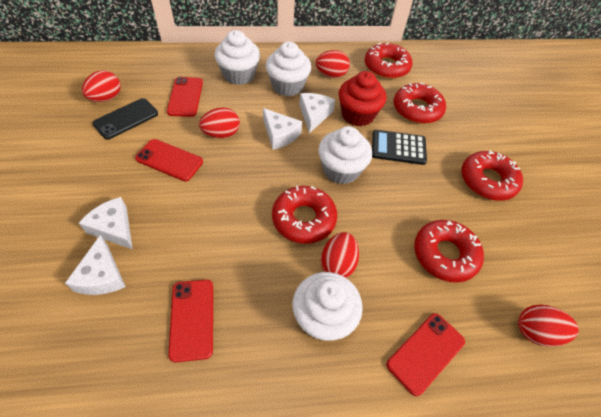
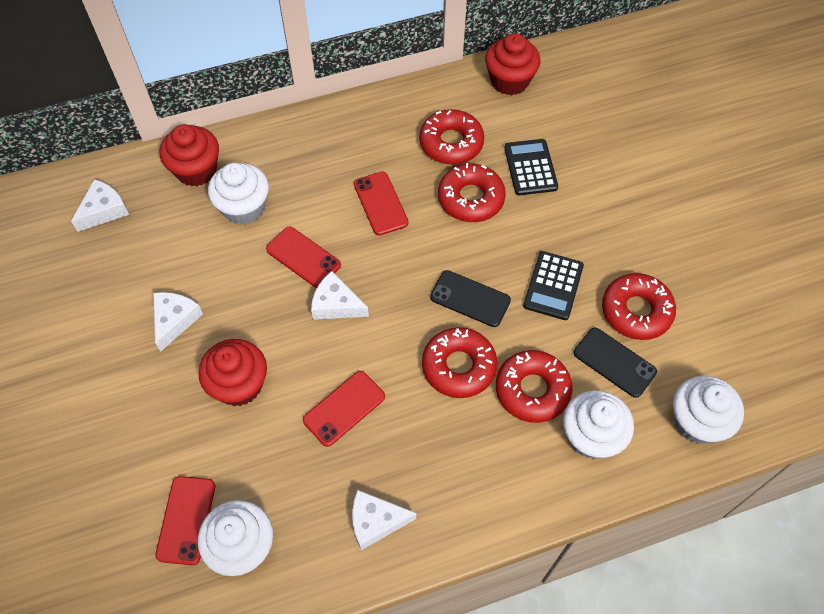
black calculator: [372,130,427,165] = 1 -> [504,139,558,195] [523,251,584,320] = 2
black phone: [92,98,158,139] = 1 -> [430,270,511,327] [574,328,657,398] = 2
red cupcake: [339,71,386,127] = 1 -> [160,124,219,187] [198,339,267,406] [485,33,540,95] = 3
red egg: [82,70,121,102] [199,107,240,138] [315,50,350,78] [321,232,359,278] [518,305,579,347] = 5 -> none = 0

